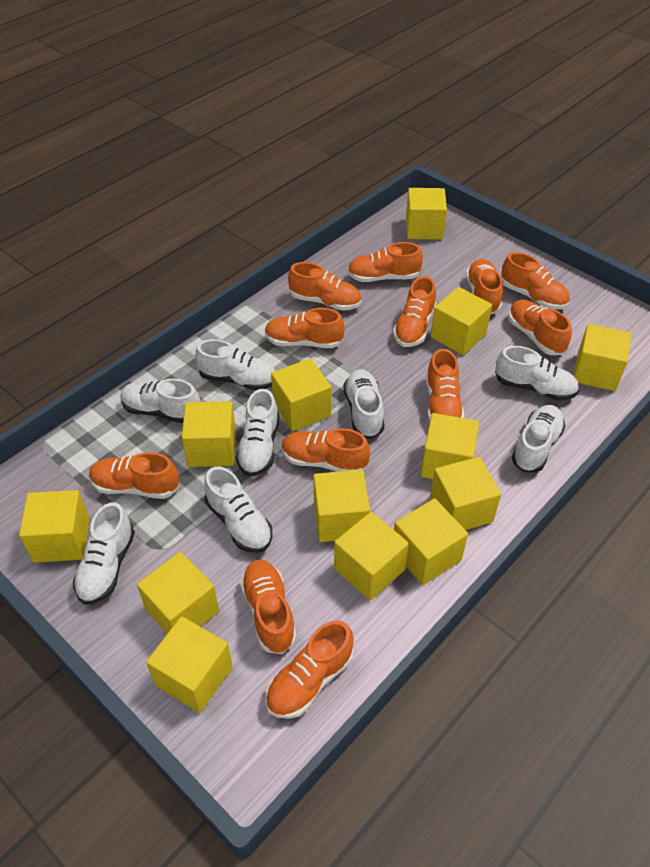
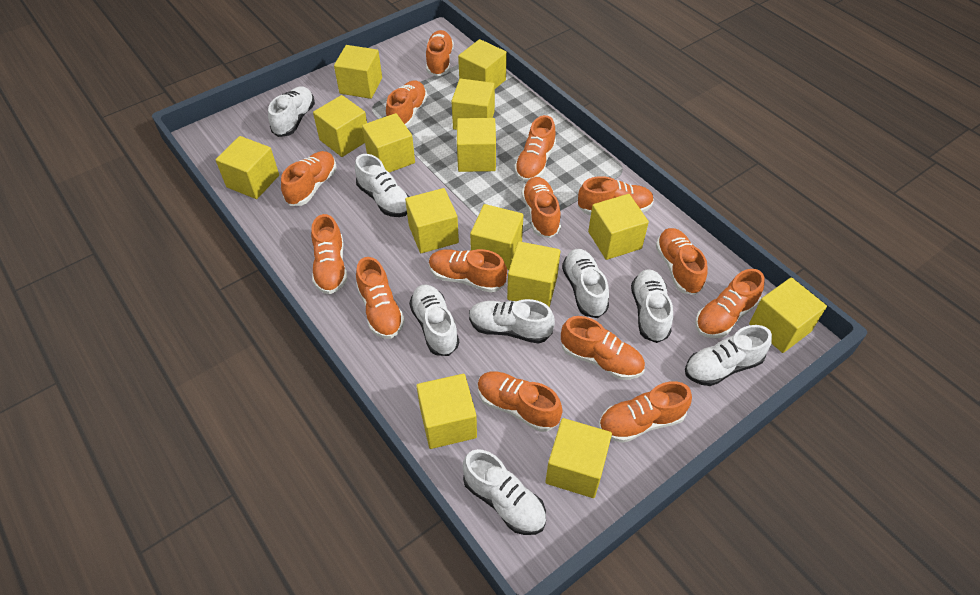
orange shoe: [89,452,179,499] [240,560,297,654] [265,308,345,348] [265,621,354,719] [282,428,370,472] [288,262,361,311] [347,242,423,282] [393,276,436,347] [426,349,464,420] [466,259,503,315] [501,252,570,309] [508,300,572,355] = 12 -> [281,151,336,206] [311,214,347,295] [356,257,405,339] [386,80,427,128] [426,30,454,77] [429,249,507,293] [478,372,563,432] [514,115,556,182] [521,177,561,238] [561,316,645,380] [578,176,654,215] [599,381,692,443] [656,228,708,295] [695,269,765,338] = 14
yellow cube: [19,490,90,563] [137,552,219,634] [146,616,233,713] [182,401,236,467] [271,358,331,431] [313,470,370,542] [334,512,409,601] [394,498,468,585] [406,188,447,240] [421,413,479,479] [430,457,501,530] [431,287,492,355] [573,324,631,391] = 13 -> [216,136,279,199] [313,95,367,157] [334,45,382,99] [362,113,415,173] [405,188,459,253] [417,374,477,449] [451,79,495,130] [457,118,496,172] [458,39,507,89] [470,204,523,270] [507,241,560,307] [545,418,612,498] [588,194,649,260] [749,277,827,353] = 14

